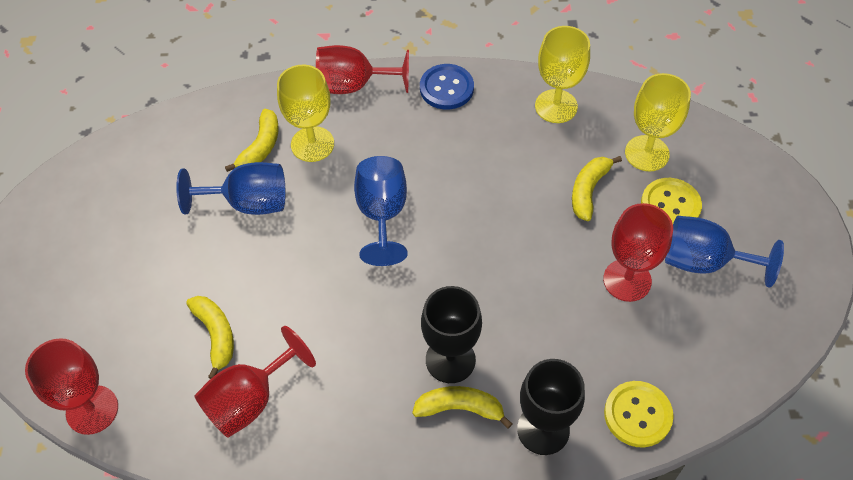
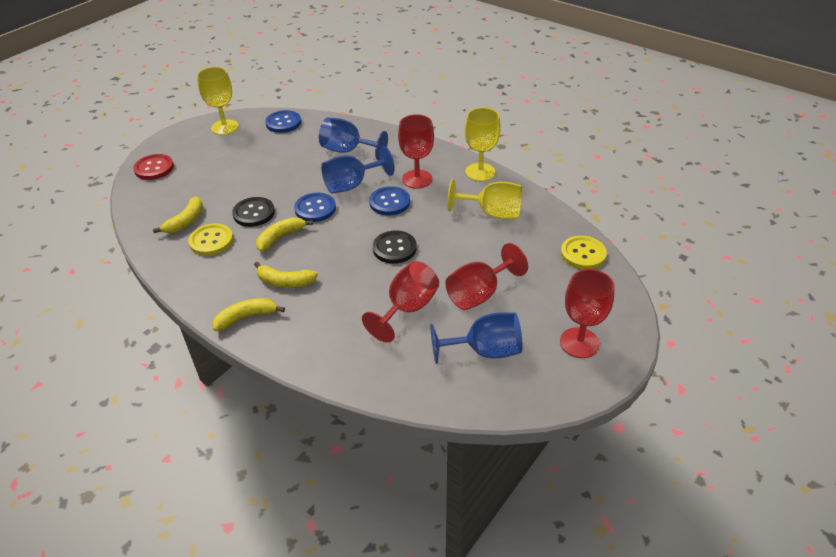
black button: none = 0 -> [232,197,275,227] [373,230,417,264] = 2
black goblet: [421,286,482,383] [517,359,585,455] = 2 -> none = 0
blue button: [420,64,474,110] = 1 -> [265,110,301,133] [294,193,336,222] [369,186,410,215] = 3
red button: none = 0 -> [133,154,174,180] = 1

